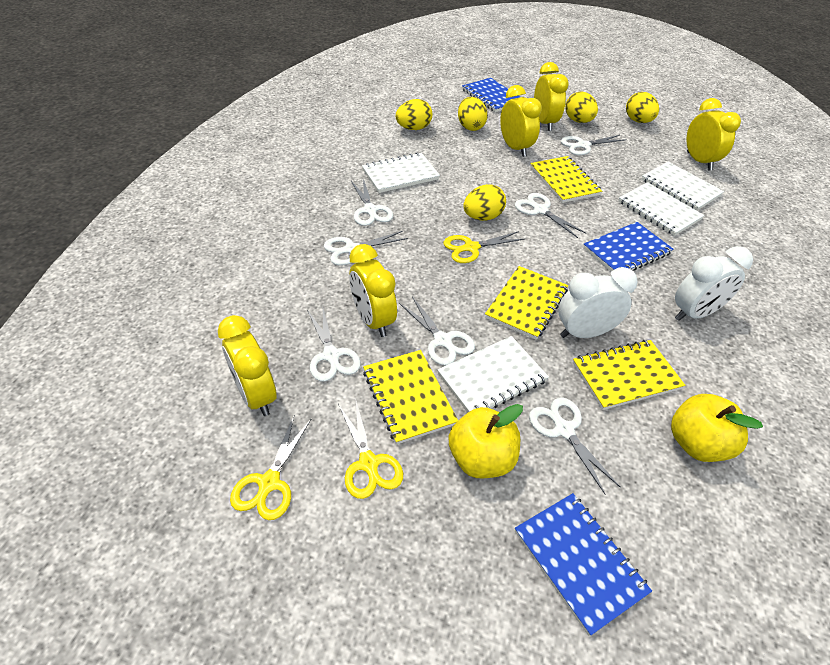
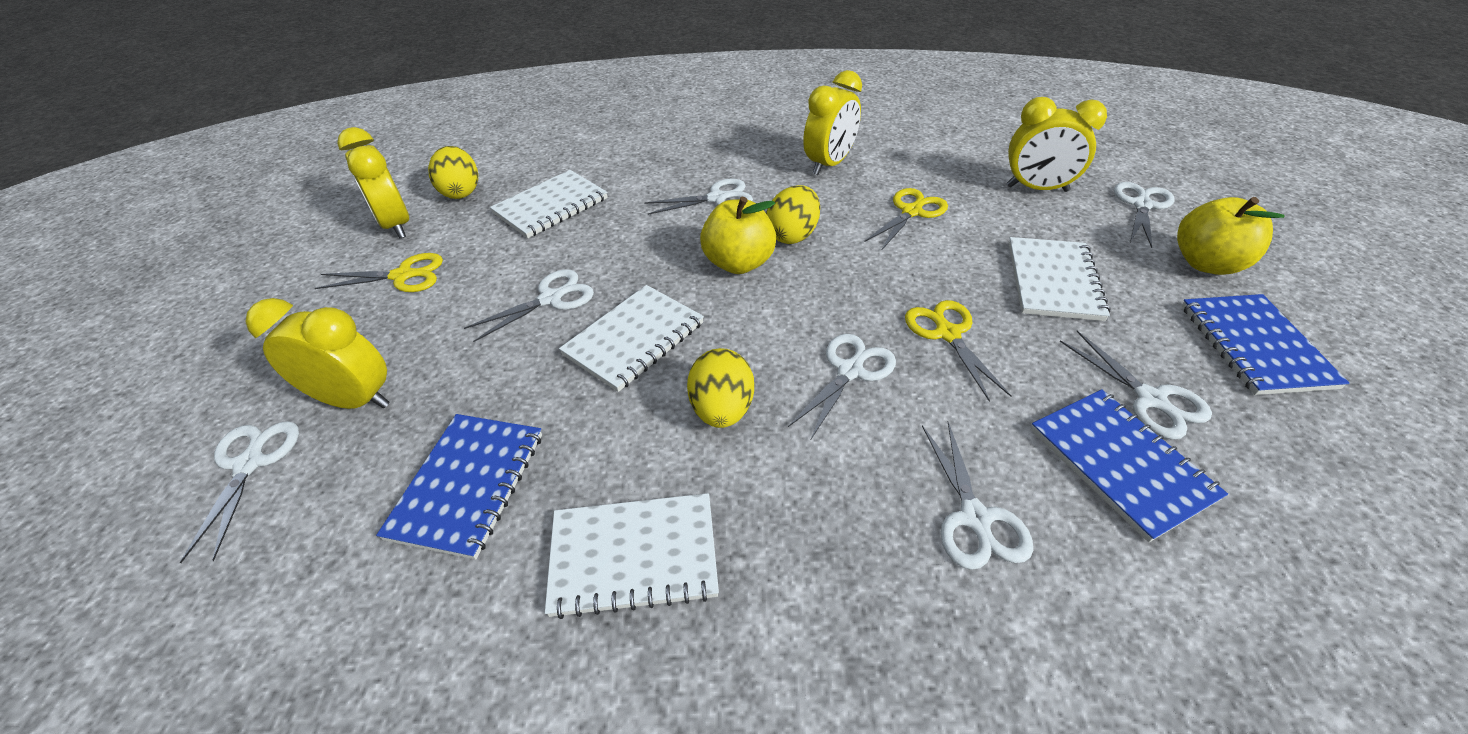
white clock: [559,267,638,338] [675,246,753,321] = 2 -> none = 0
yellow clock: [218,315,277,416] [349,244,397,337] [500,85,542,157] [534,62,569,131] [686,98,741,171] = 5 -> [245,298,390,409] [337,127,409,238] [803,70,862,175] [1007,97,1107,192] = 4
yellow egg: [395,99,432,130] [458,97,488,131] [463,184,506,221] [565,92,598,123] [626,92,659,123] = 5 -> [428,146,478,199] [687,348,754,428] [766,185,820,244] = 3
yellow notebook: [363,350,458,445] [485,266,568,340] [530,156,602,203] [573,340,685,410] = 4 -> none = 0

